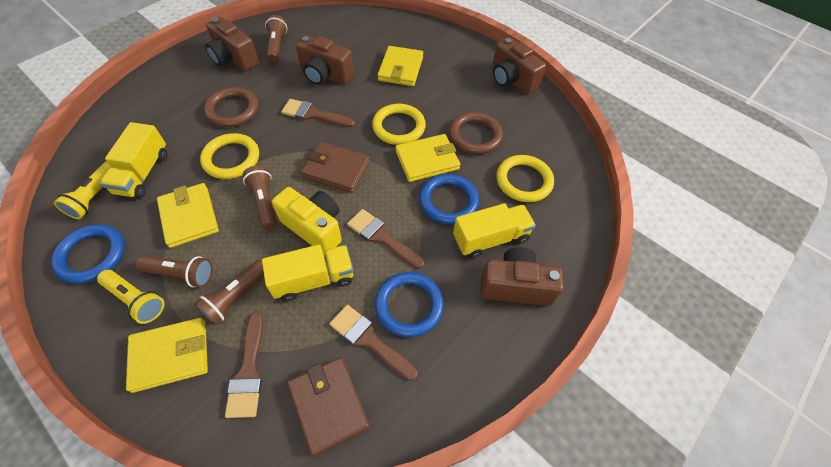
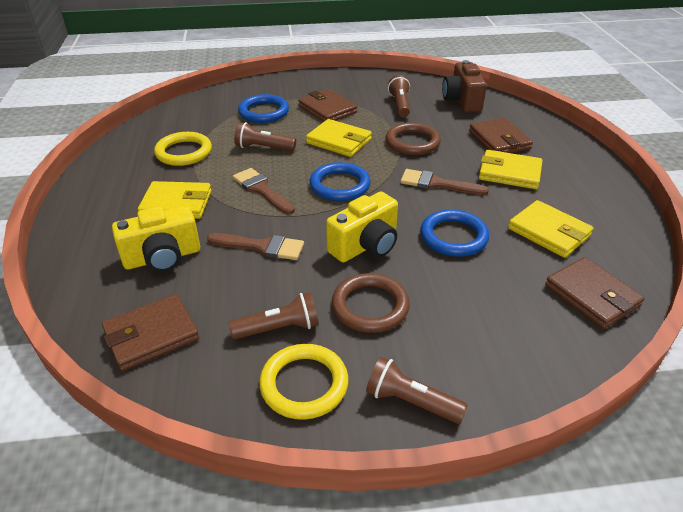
brown brush: [225,311,263,418] [281,99,355,127] [329,305,418,380] [347,209,424,269] = 4 -> [207,233,304,260] [233,168,295,214] [400,169,489,195] = 3
brown camera: [205,17,259,71] [296,35,354,85] [480,247,564,306] [492,38,546,95] = 4 -> [442,60,487,112] = 1
brown wallet: [287,357,370,456] [301,142,370,193] = 2 -> [102,294,199,371] [298,89,357,122] [469,118,533,153] [545,257,645,329] = 4
yellow camera: [272,187,342,255] = 1 -> [112,206,200,272] [326,192,398,263] = 2
yellow flashlight: [54,161,112,219] [97,270,165,324] = 2 -> none = 0
yellow ring: [200,133,259,179] [372,104,426,145] [497,155,554,202] = 3 -> [154,132,212,166] [259,344,349,420] = 2
yellow truck: [100,122,168,198] [262,245,353,301] [453,203,536,258] = 3 -> none = 0

